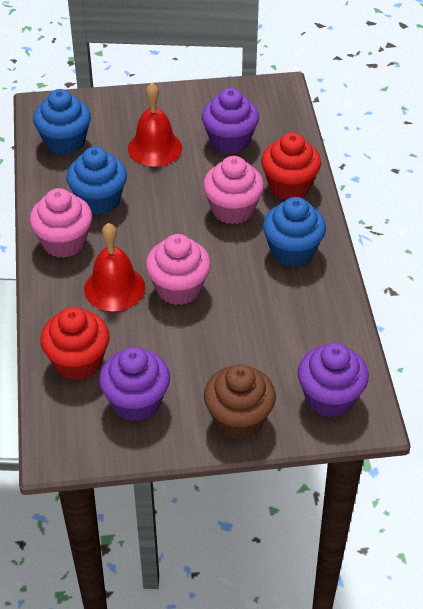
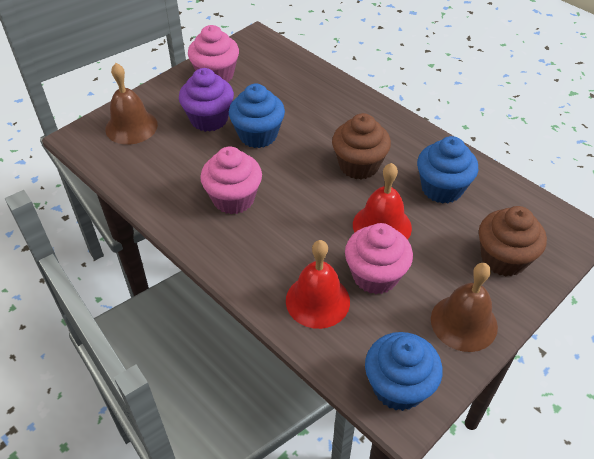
brown bell: none = 0 -> [106,63,158,145] [431,263,498,352] = 2
brown cupcake: [204,364,276,439] = 1 -> [332,113,391,179] [479,206,547,277] = 2
purple cupcake: [99,347,170,421] [202,88,259,154] [298,343,369,417] = 3 -> [179,68,234,132] = 1
red cupcake: [40,307,110,380] [261,133,321,200] = 2 -> none = 0

